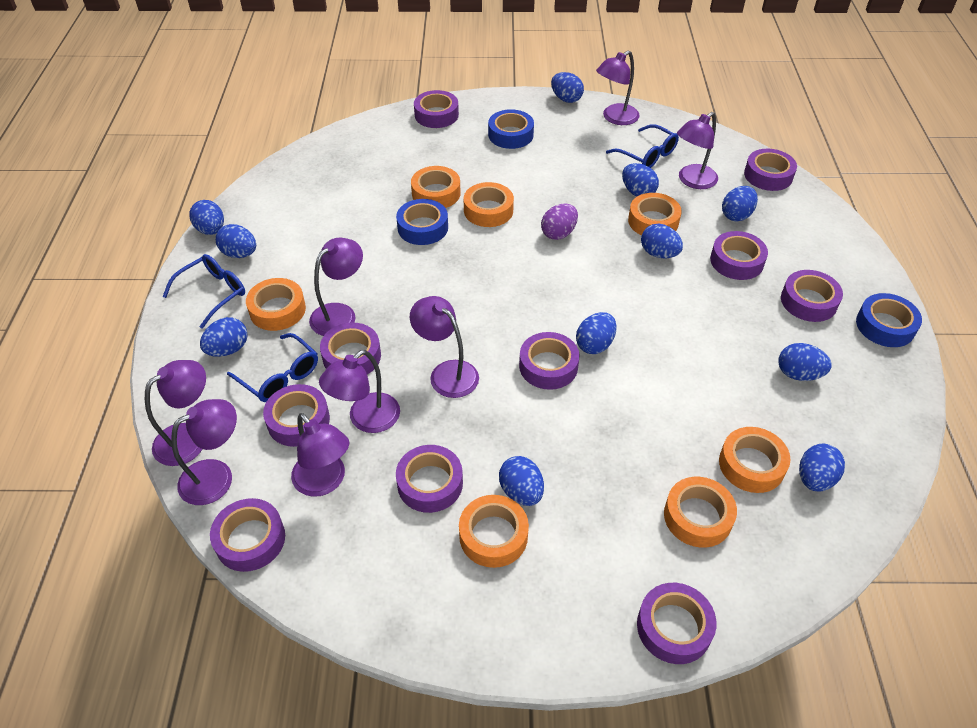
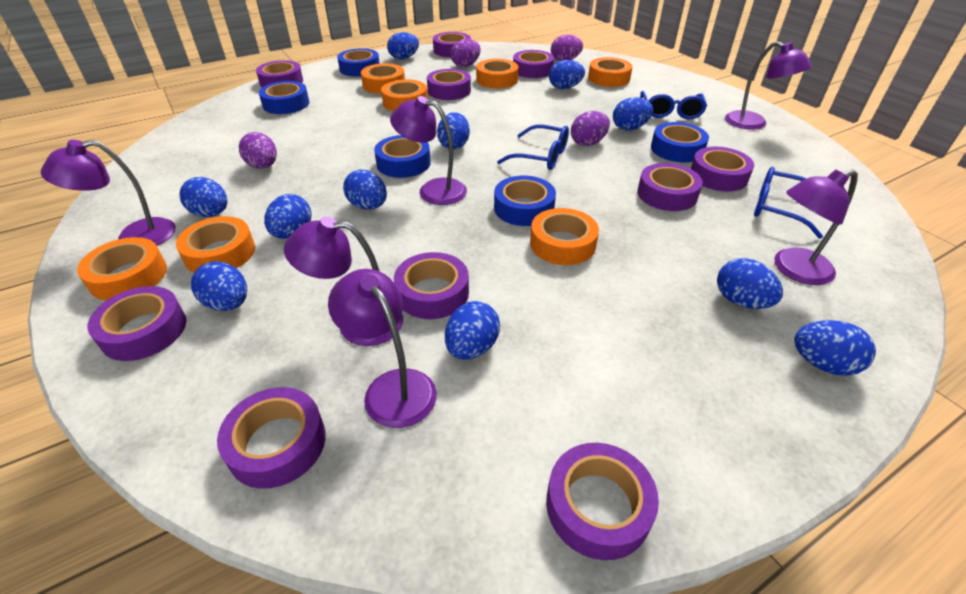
blue tape: [396,199,448,245] [488,109,534,149] [856,293,922,347] = 3 -> [259,81,309,114] [337,48,380,77] [374,135,431,178] [494,176,556,226] [651,122,709,162] = 5
purple egg: [541,204,578,240] = 1 -> [239,132,277,169] [451,39,481,67] [551,35,583,61] [571,111,610,146] = 4
purple lamp: [145,360,206,466] [171,399,237,505] [291,413,349,497] [309,238,363,336] [319,350,400,433] [410,296,479,398] [596,51,640,125] [677,112,718,189] = 8 -> [41,140,176,245] [284,217,403,346] [328,269,437,428] [390,96,467,205] [725,41,812,130] [774,169,858,285] = 6

